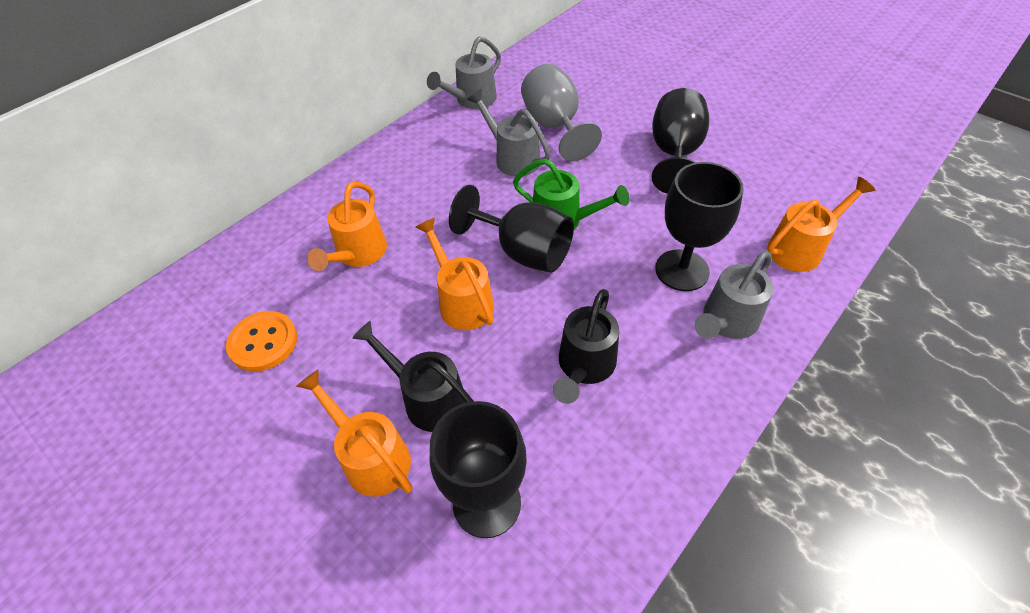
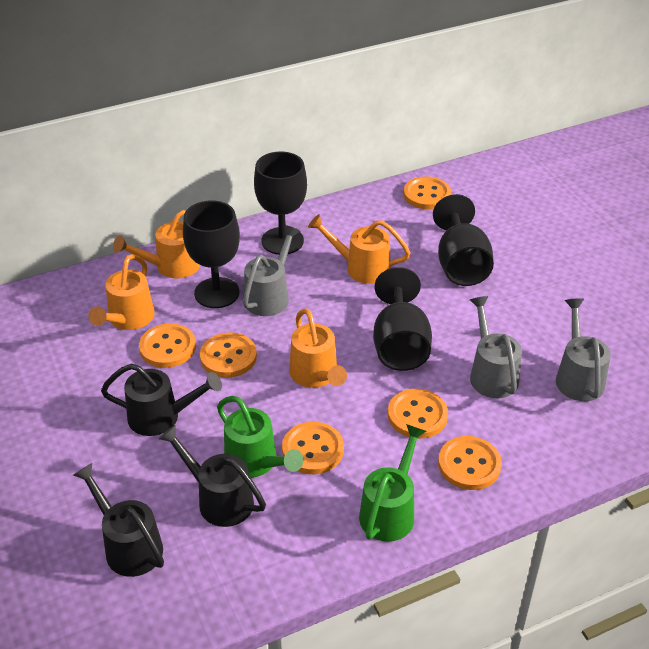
black watering can: [352,321,474,432] [553,289,619,404] = 2 -> [73,463,164,577] [101,364,222,436] [158,425,266,527] = 3
green watering can: [513,158,629,230] = 1 -> [217,396,303,478] [359,424,426,542] = 2
grey goblet: [521,64,602,162] = 1 -> none = 0
orange button: [226,311,297,372] = 1 -> [139,323,196,368] [200,332,257,378] [282,422,344,474] [388,389,448,439] [403,177,451,209] [438,436,502,490] = 6

